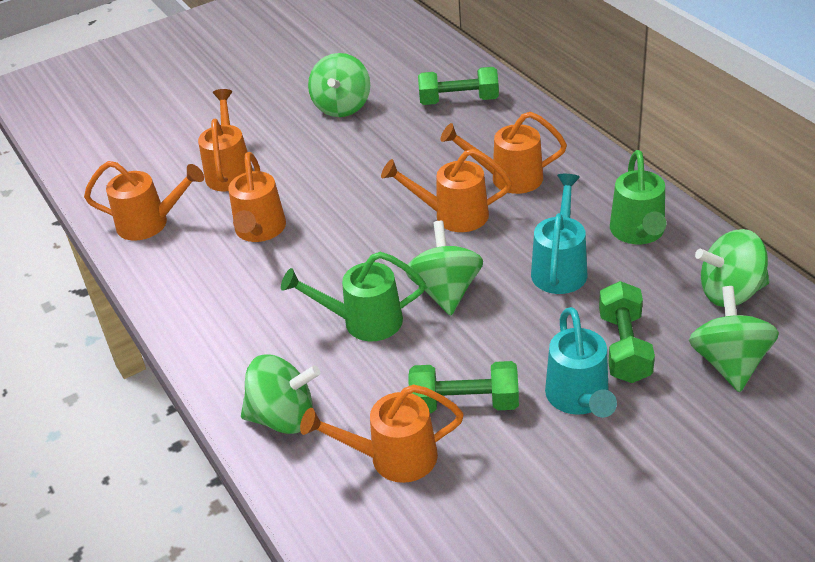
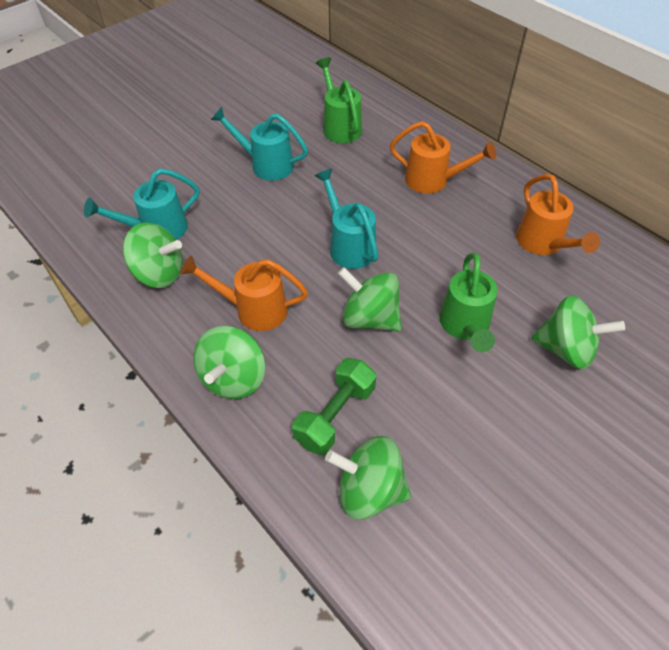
green dumbbell: [408,361,519,413] [418,67,499,105] [599,281,655,383] = 3 -> [292,358,376,455] = 1
orange watering can: [84,161,204,241] [198,89,253,191] [228,152,286,242] [300,384,464,483] [381,149,512,232] [440,112,567,194] = 6 -> [180,256,308,331] [390,121,497,193] [516,174,600,255] = 3
turquoise watering can: [531,174,587,294] [545,307,617,418] = 2 -> [84,168,199,240] [211,107,308,180] [315,168,378,269] = 3

